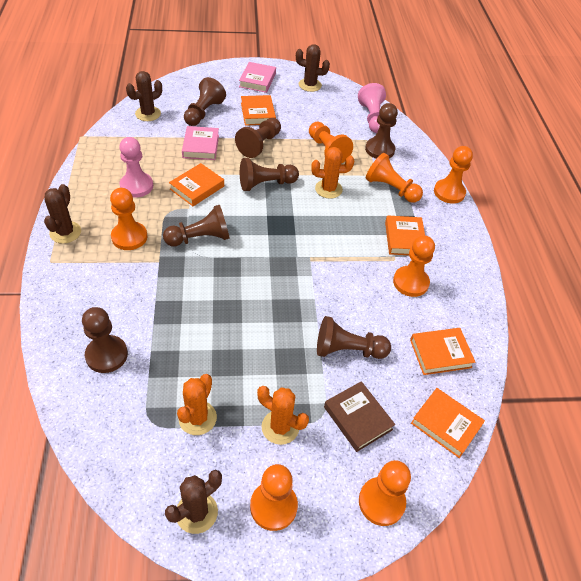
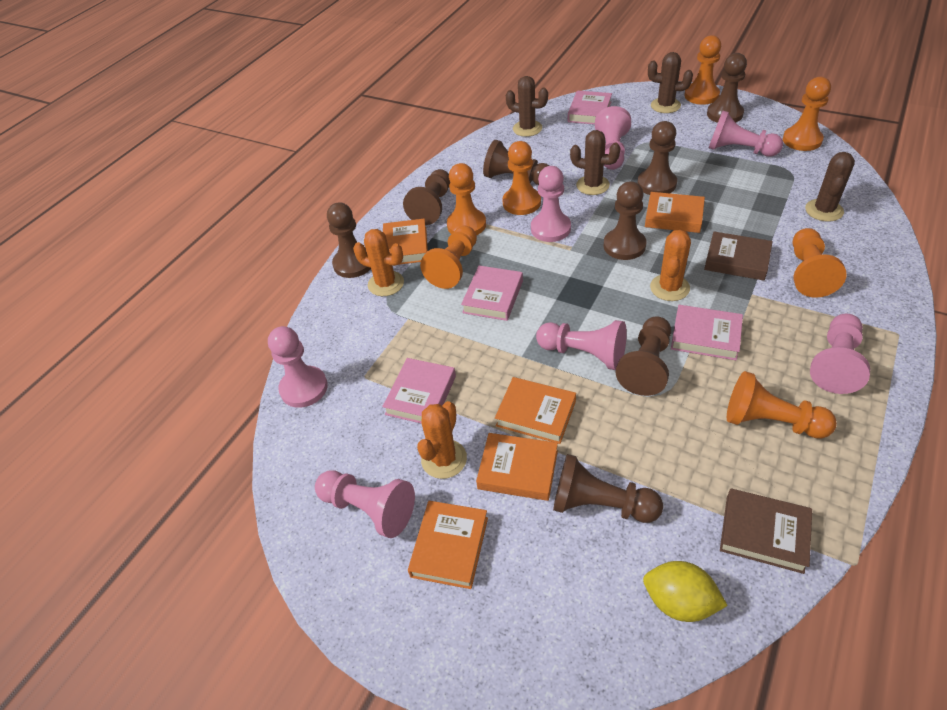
brown book: [324,381,395,452] = 1 -> [704,232,773,281] [720,489,812,574] = 2
brown pawn: [82,307,128,373] [163,205,230,246] [184,77,226,126] [235,118,281,158] [240,158,299,191] [317,316,391,359] [365,103,398,159] = 7 -> [327,202,371,278] [403,169,450,225] [483,139,549,185] [553,454,663,523] [603,181,646,260] [616,317,671,396] [637,121,677,195] [707,53,747,123] = 8
pink book: [182,126,219,160] [239,62,276,93] = 2 -> [382,358,456,423] [461,266,523,321] [568,91,612,125] [671,305,743,361] = 4
pink pawn: [119,137,153,198] [358,83,386,133] = 2 -> [268,326,328,408] [315,470,415,538] [531,166,571,242] [536,320,627,370] [595,106,631,170] [709,111,783,157] [810,314,870,394] = 7
yellow lemon: none = 0 -> [643,561,728,622] = 1

